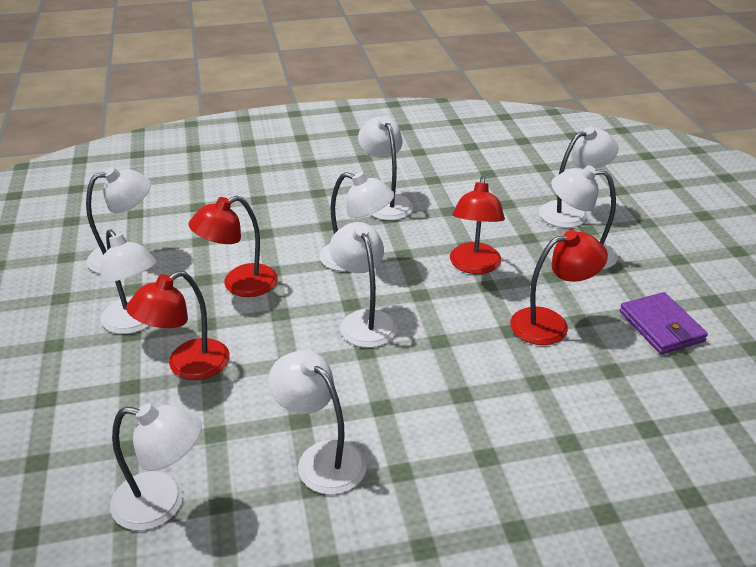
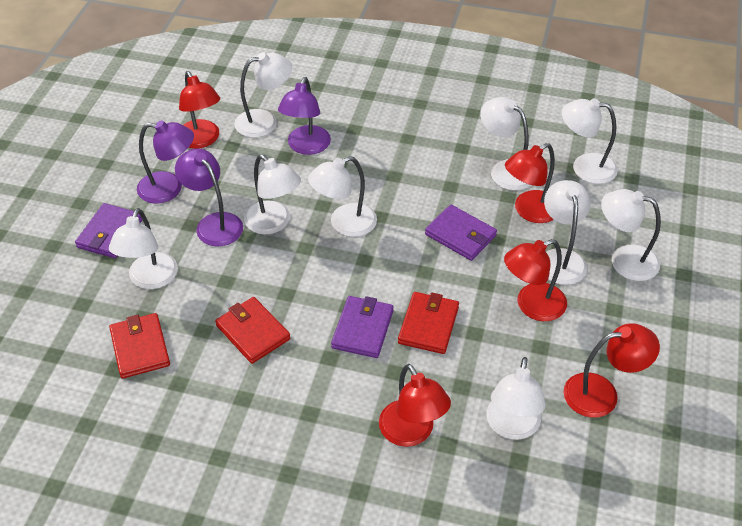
purple lamp: none = 0 -> [137,120,194,204] [175,148,243,246] [278,77,331,155] = 3
purple wallet: [620,292,708,354] = 1 -> [75,203,142,258] [331,296,394,358] [425,205,497,261] = 3
red lamp: [126,271,230,380] [188,196,278,297] [450,176,505,274] [510,230,608,345] = 4 -> [179,71,220,149] [379,364,451,447] [504,239,567,321] [505,143,555,223] [564,323,660,418] = 5
red wallet: none = 0 -> [109,313,170,379] [215,297,290,364] [398,292,459,354] = 3

